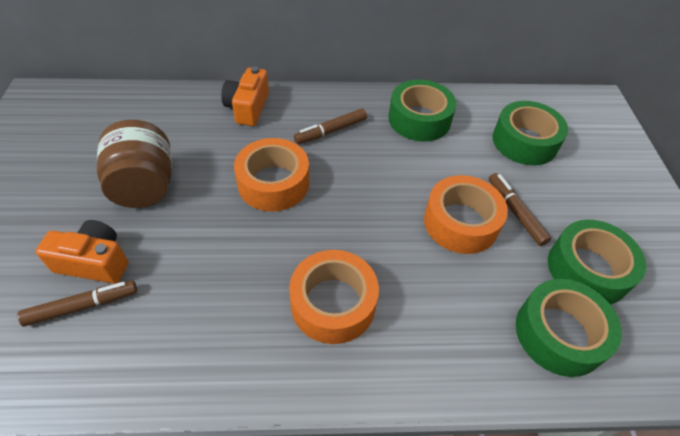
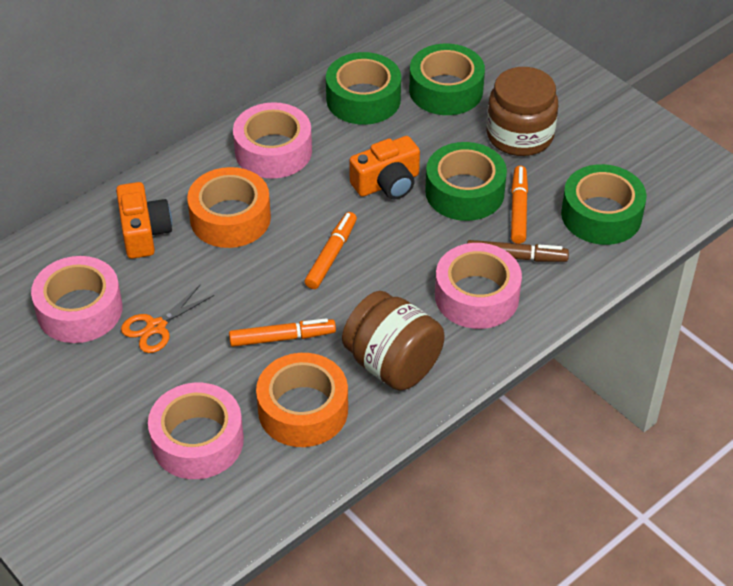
brown jar: [97,120,172,208] = 1 -> [342,291,444,391] [487,67,558,156] = 2
brown marker: [17,280,137,327] [294,108,367,144] [489,173,551,246] = 3 -> [467,240,569,262] = 1
orange marker: none = 0 -> [229,318,336,347] [305,212,357,289] [511,166,528,244] = 3
orange scissors: none = 0 -> [121,285,214,353] = 1
orange tape: [234,138,309,211] [289,250,379,344] [424,175,508,254] = 3 -> [187,167,271,248] [256,353,348,447] = 2
pink tape: none = 0 -> [31,256,123,343] [148,383,244,479] [233,102,312,179] [435,243,522,329] = 4

